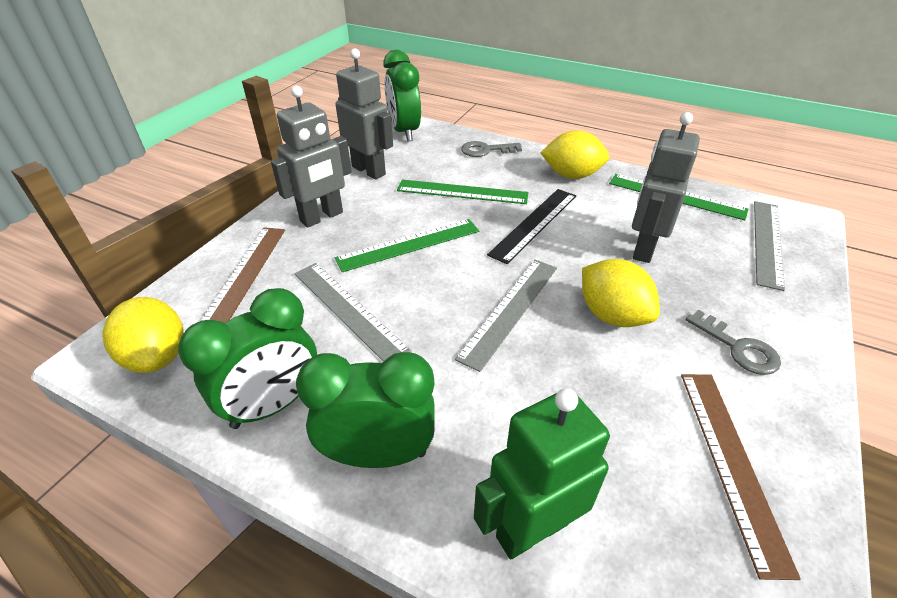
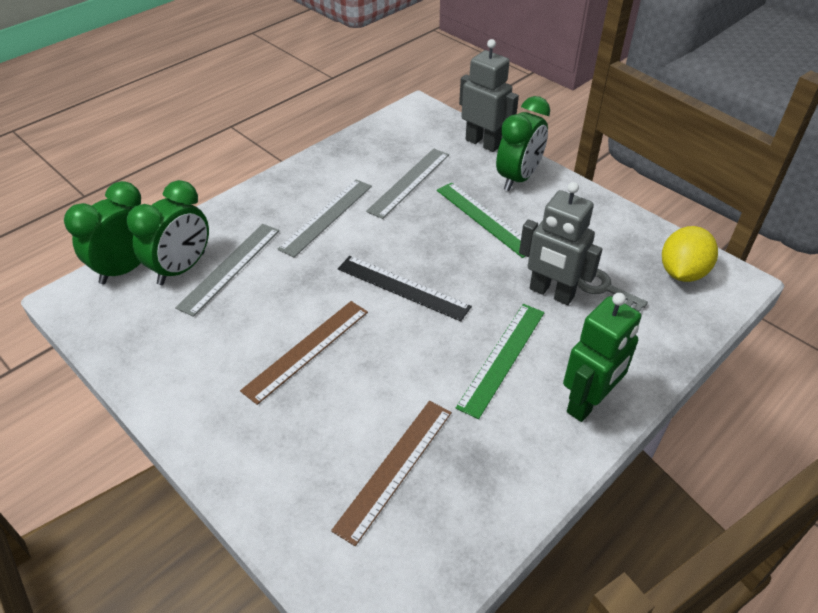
green ruler: [335,219,479,272] [397,180,529,204] [609,174,749,220] = 3 -> [437,183,526,258] [456,304,545,419] = 2
grey key: [461,141,522,157] [686,310,781,375] = 2 -> [578,269,648,312] = 1
grey robot: [271,86,352,228] [336,48,393,180] [632,112,700,263] = 3 -> [459,39,519,152] [519,182,602,305] = 2
yellow lemon: [102,297,184,373] [540,131,609,179] [582,259,660,327] = 3 -> [662,226,718,282] = 1

